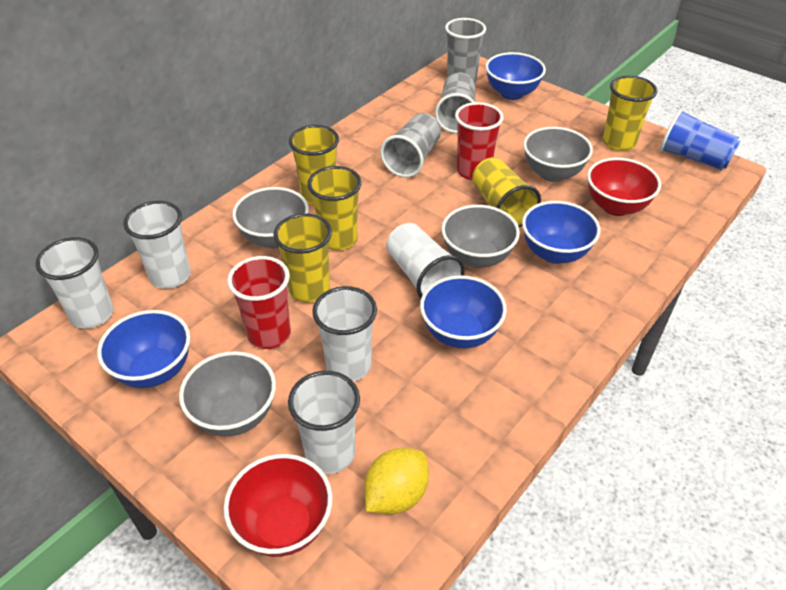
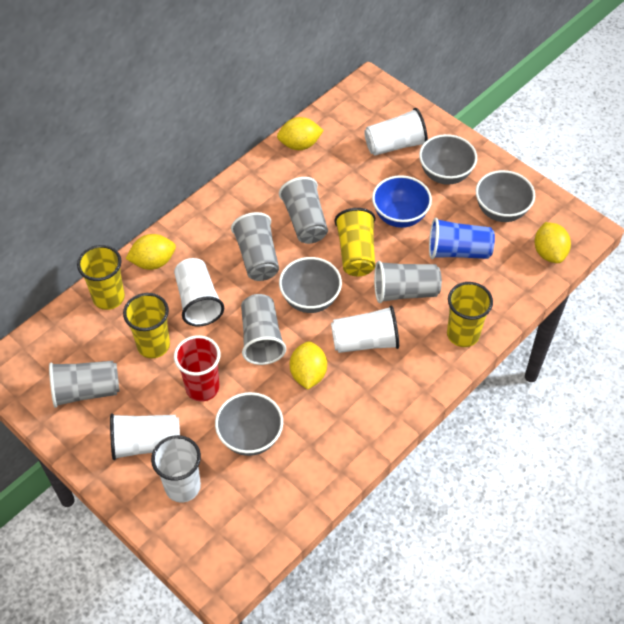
blue bowl: [97,310,190,388] [420,275,507,348] [485,52,546,100] [522,201,600,264] = 4 -> [372,175,432,228] = 1
grey cup: [380,113,441,178] [435,72,475,133] [445,18,486,83] = 3 -> [49,361,120,408] [231,212,279,281] [241,294,286,365] [279,177,328,244] [374,261,442,303] = 5
red bowl: [224,454,333,557] [587,158,661,216] = 2 -> none = 0
red cup: [227,256,291,349] [455,102,504,180] = 2 -> [174,335,220,402] = 1
yellow cup: [273,213,332,303] [289,125,339,205] [307,166,361,251] [472,157,541,227] [603,76,657,151] = 5 -> [77,245,125,310] [123,293,170,358] [334,208,375,276] [447,282,493,347] = 4
yellow lemon: [364,448,429,514] = 1 -> [126,234,176,270] [277,117,324,150] [290,341,327,389] [534,222,571,263] = 4

